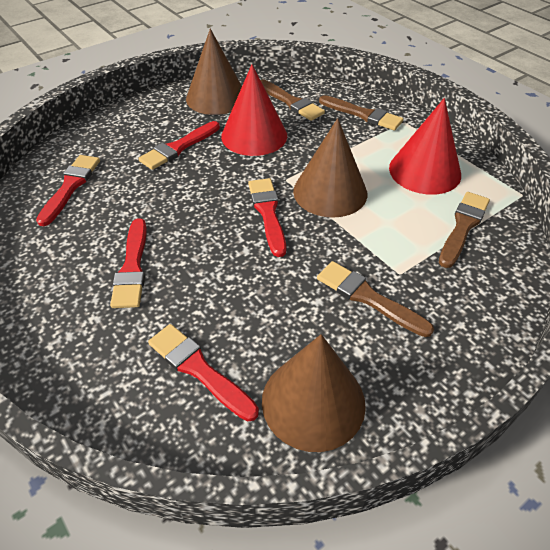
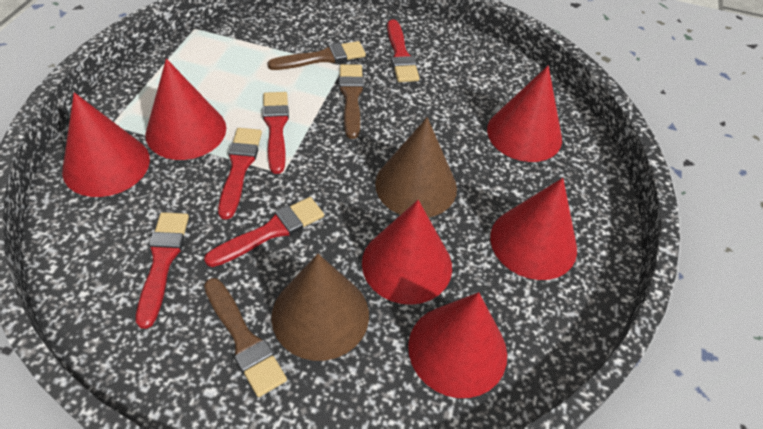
brown brush: [261,80,325,121] [317,261,434,337] [319,95,403,131] [439,192,490,268] = 4 -> [204,278,287,397] [268,41,366,70] [339,64,364,139] = 3
brown cone: [186,29,242,115] [262,334,366,452] [293,118,367,218] = 3 -> [271,254,369,361] [375,117,457,218] = 2
red cone: [221,64,287,156] [389,98,461,195] = 2 -> [62,92,150,197] [145,58,226,160] [362,200,452,305] [408,292,507,398] [487,65,562,162] [490,178,577,280] = 6

